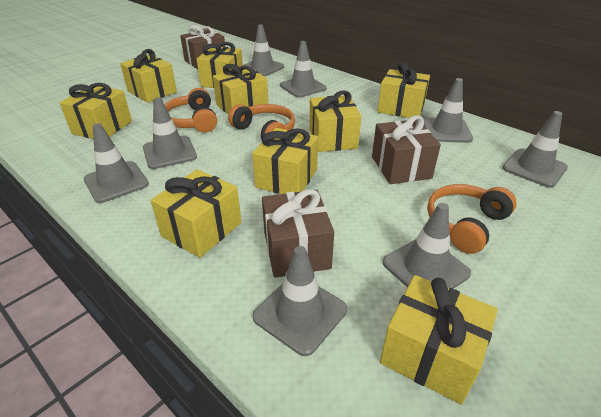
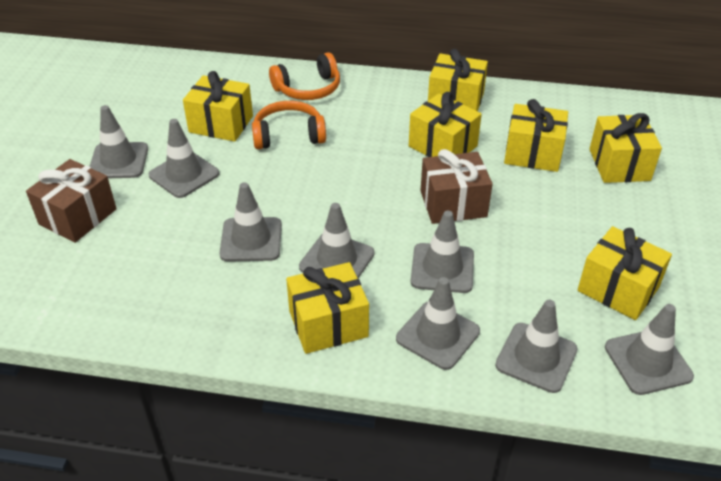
brown gift: [180,25,225,69] [262,189,334,278] [372,116,441,184] = 3 -> [26,159,117,243] [420,149,493,224] = 2
orange headphones: [164,88,217,133] [228,104,295,139] [427,184,517,254] = 3 -> [252,101,326,149] [269,52,340,100] = 2
yellow gift: [59,83,132,139] [120,49,177,103] [151,169,241,258] [197,42,243,88] [213,64,268,115] [252,128,318,194] [309,90,361,152] [378,63,430,118] [380,275,498,404] = 9 -> [183,71,253,142] [286,262,369,354] [409,92,482,157] [428,49,488,111] [504,99,568,172] [578,226,672,320] [590,113,662,183] = 7

